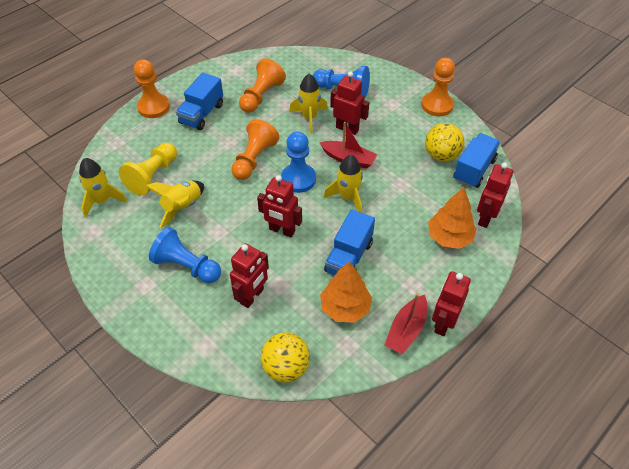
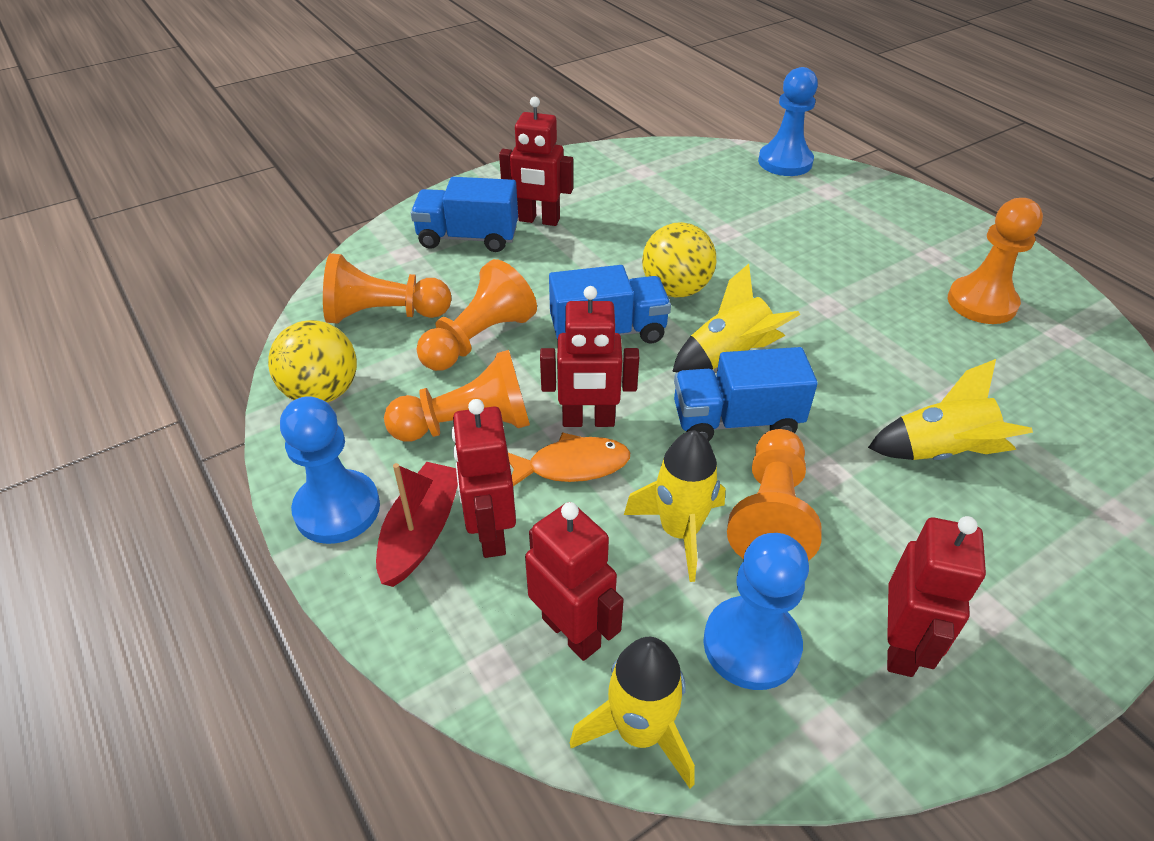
orange fish: none = 0 -> [508,432,631,486] = 1
orange pawn: [134,59,170,118] [231,119,279,180] [239,58,286,113] [421,58,455,116] = 4 -> [323,253,452,324] [384,350,530,442] [416,259,537,371] [727,429,822,561] [948,198,1043,324] = 5
orange tree: [320,261,372,323] [428,187,476,249] = 2 -> none = 0
red boat: [319,122,377,169] [385,293,427,354] = 2 -> [376,462,458,587] = 1
yellow pawn: [119,143,177,196] = 1 -> none = 0

